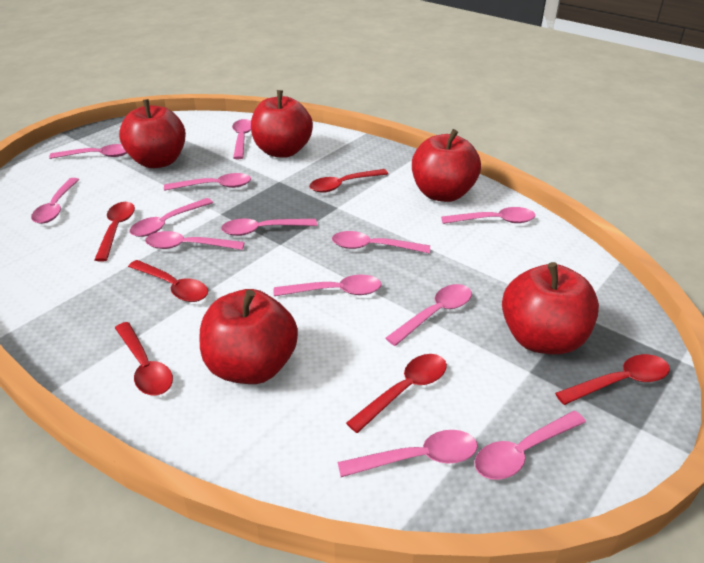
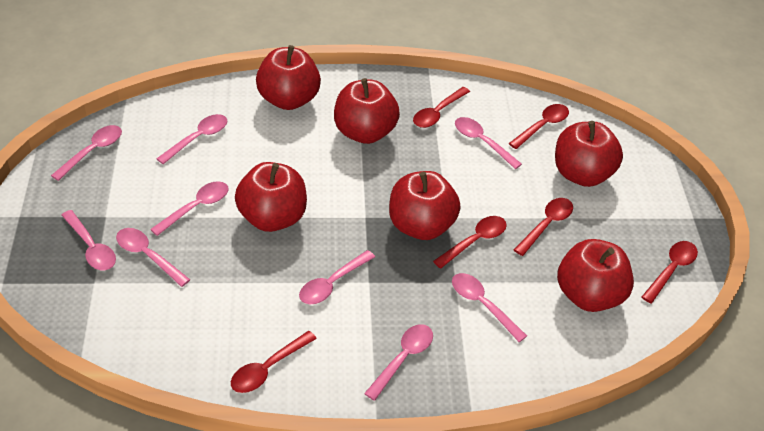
pink spoon: [31,178,79,224] [49,144,127,159] [130,198,213,237] [145,231,245,250] [164,173,251,191] [221,218,317,236] [232,119,251,159] [273,275,382,296] [332,231,430,253] [338,430,478,477] [385,284,472,346] [441,207,535,224] [474,411,586,480] = 13 -> [51,125,122,181] [61,210,116,270] [116,228,190,287] [150,181,229,236] [156,114,227,164] [299,250,375,304] [364,324,433,401] [452,273,527,342] [455,117,522,169] = 9
red apple: [119,99,186,168] [200,289,298,384] [251,90,313,158] [412,129,481,202] [502,262,599,355] = 5 -> [235,162,307,232] [256,45,321,110] [334,78,400,144] [389,171,460,240] [555,121,623,187] [557,239,634,312] = 6

